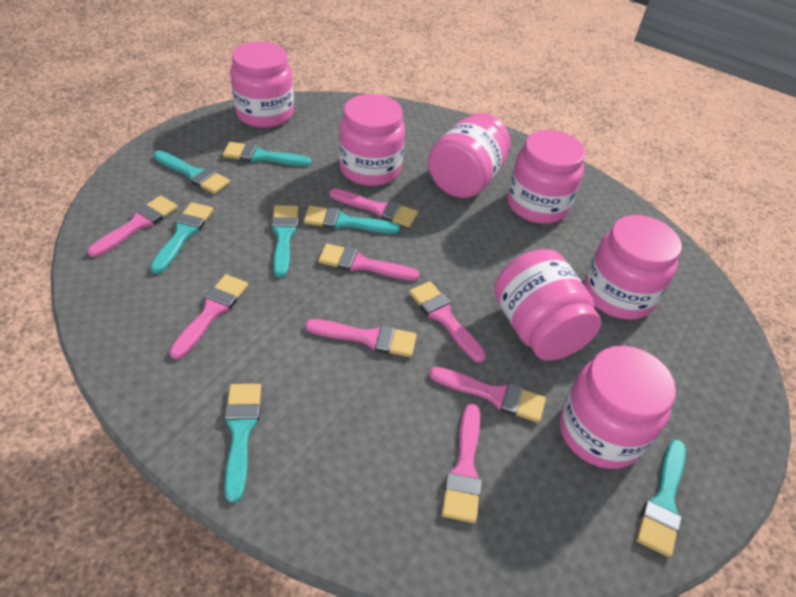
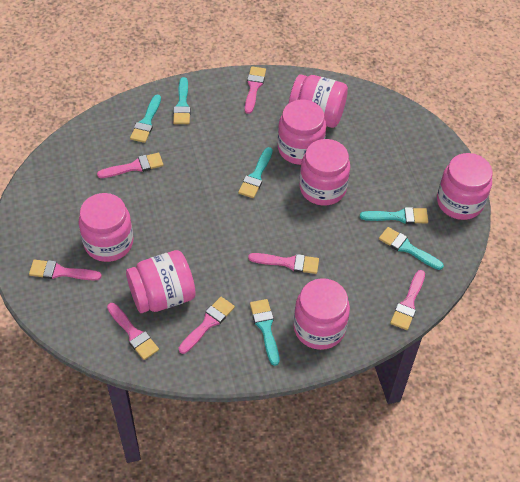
pink brush: [88,196,178,257] [169,274,248,359] [305,319,417,357] [318,244,419,281] [329,188,418,227] [409,281,486,363] [429,367,546,423] [442,404,482,523] = 8 -> [29,260,102,281] [97,153,163,178] [107,303,159,360] [179,297,235,354] [245,66,266,114] [248,253,319,274] [390,270,425,330] = 7
turquoise brush: [150,202,213,274] [154,151,230,194] [223,142,311,166] [224,384,261,503] [271,205,299,277] [304,206,400,234] [636,440,686,557] = 7 -> [130,95,161,143] [173,77,191,124] [238,147,273,198] [250,299,279,366] [360,207,428,224] [379,227,444,270] = 6

